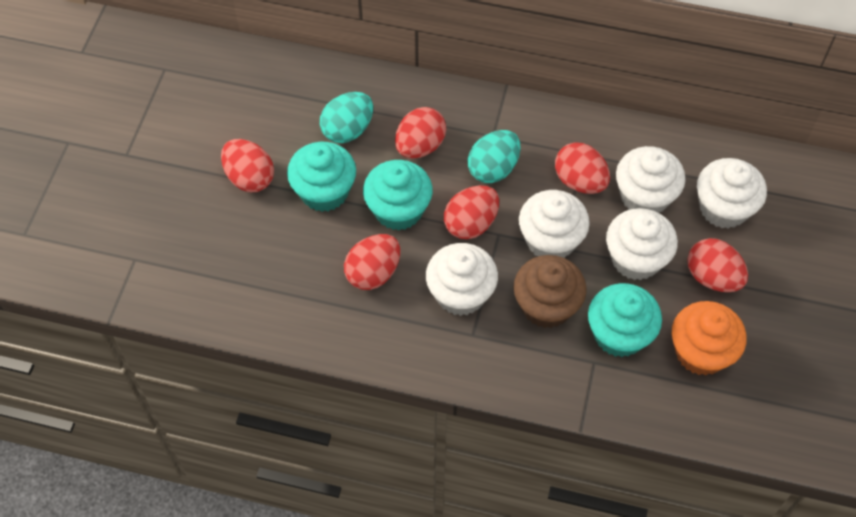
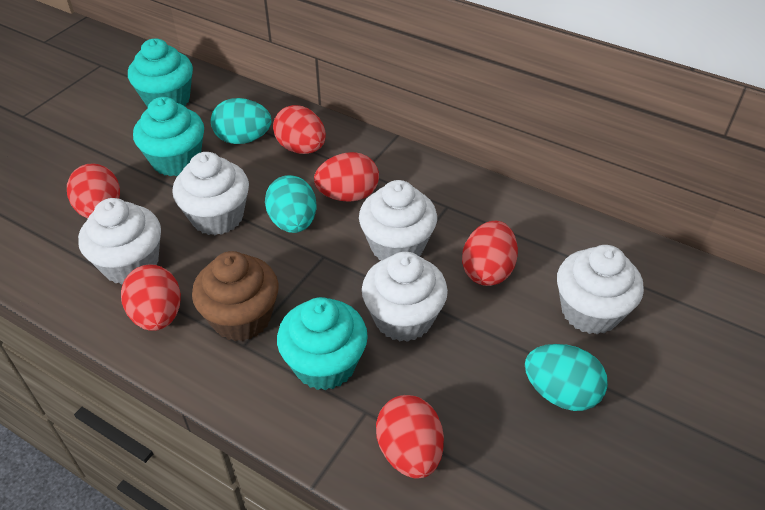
orange cupcake: [672,301,747,376] = 1 -> none = 0
turquoise egg: [320,92,373,143] [467,130,520,183] = 2 -> [211,98,272,144] [265,175,317,233] [525,344,608,411] = 3

